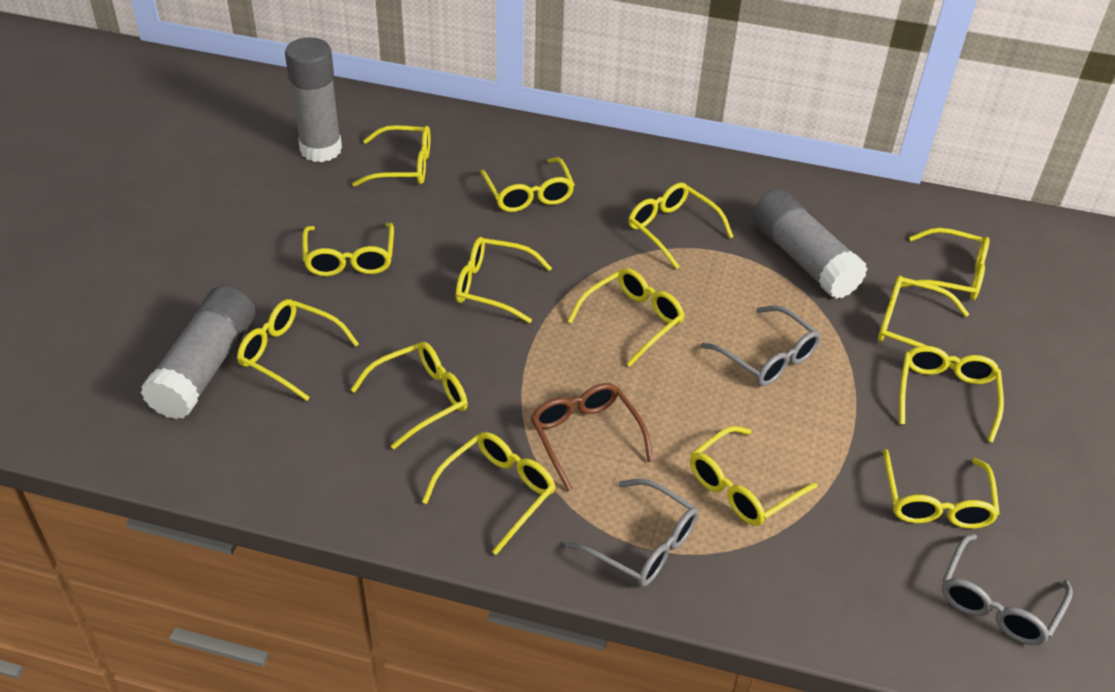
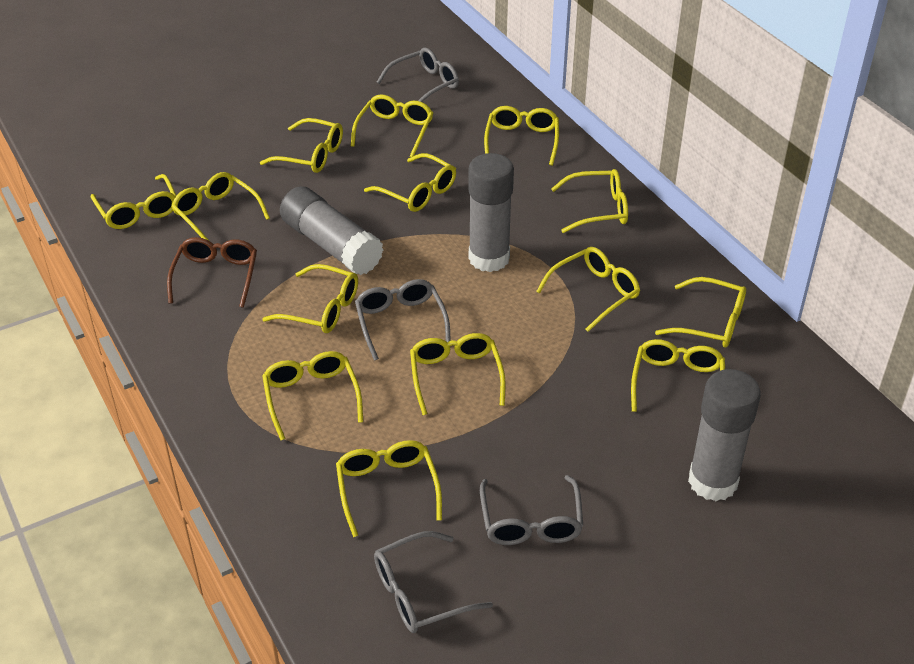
grey glasses: [565,479,698,587] [701,306,821,386] [941,534,1073,645] = 3 -> [355,279,451,361] [374,531,493,633] [377,48,459,102] [480,475,583,545] = 4

